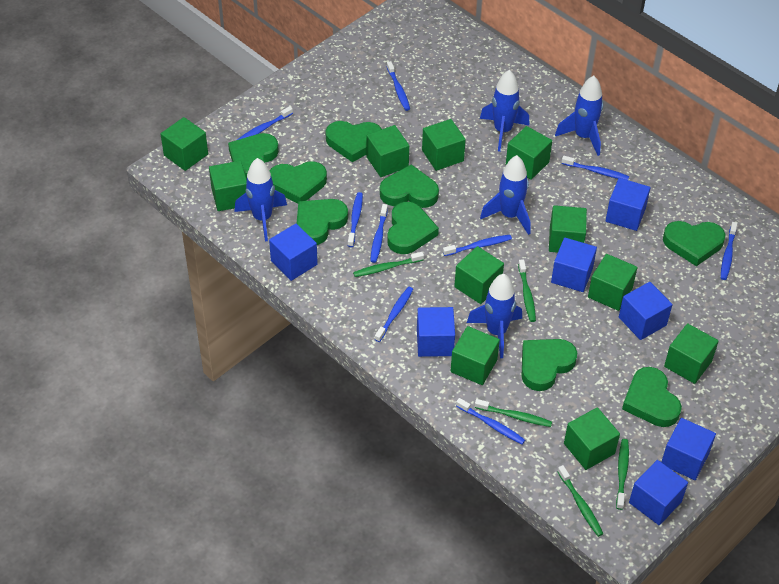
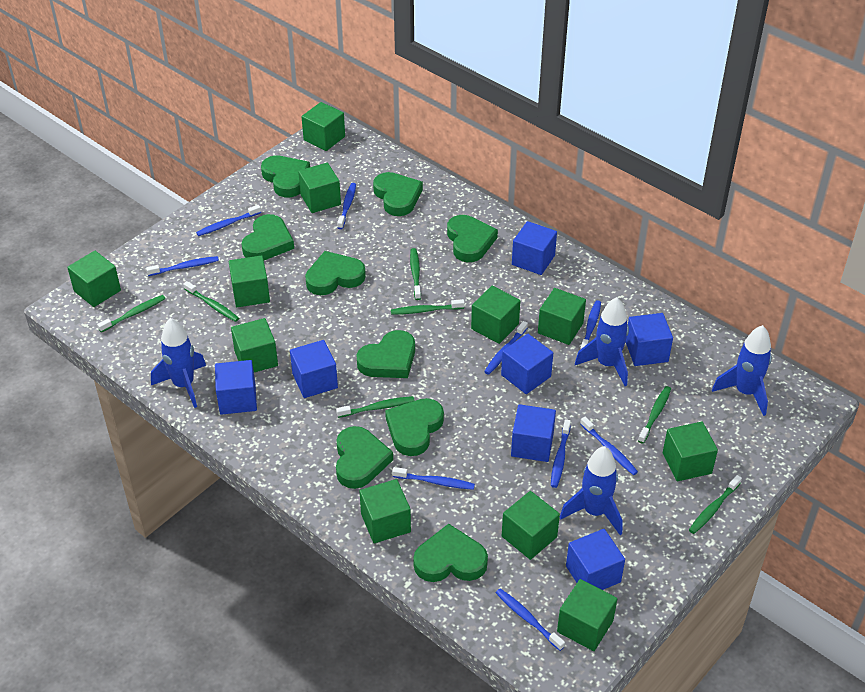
blue rocket: [234,158,287,242] [467,274,522,358] [480,70,530,152] [480,155,530,235] [555,76,603,156] = 5 -> [151,318,206,408] [560,446,622,535] [575,297,629,386] [712,325,772,416] = 4
green toothbrush: [353,252,424,277] [475,399,552,427] [518,259,536,322] [557,465,603,537] [616,439,629,510] = 5 -> [97,295,165,332] [183,281,239,322] [336,396,415,418] [391,299,465,315] [410,248,421,300] [638,386,671,443] [689,475,742,534] = 7

